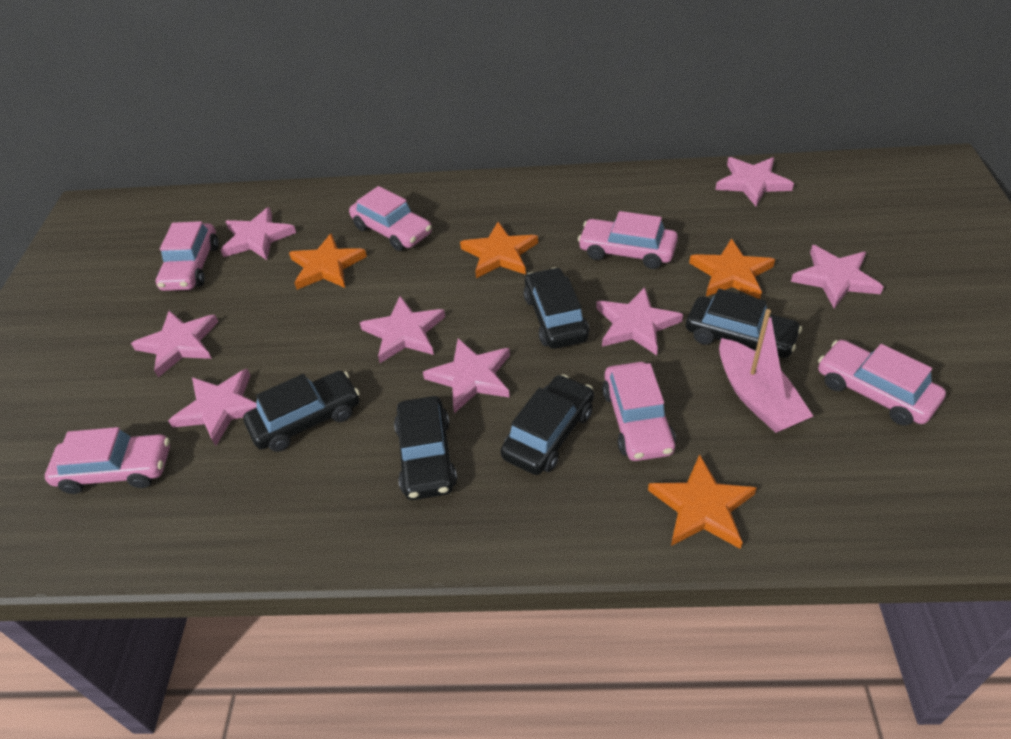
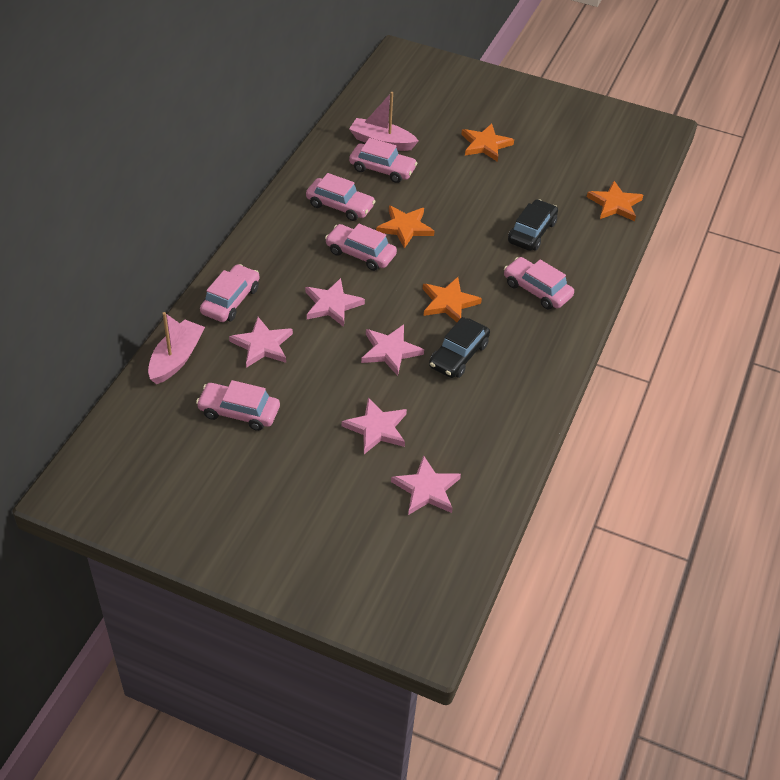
black car: [243,371,360,452] [394,396,457,500] [501,374,594,475] [524,267,589,349] [686,289,802,358] = 5 -> [429,317,490,378] [508,199,558,251] = 2
pink boat: [719,309,813,433] = 1 -> [148,312,205,384] [349,92,419,151] = 2
pink star: [131,311,218,377] [168,369,257,446] [221,207,296,260] [360,296,445,363] [423,338,510,413] [596,287,683,355] [715,157,794,206] [791,245,884,308] = 8 -> [229,317,293,368] [305,278,365,327] [342,397,407,454] [361,325,424,376] [391,455,461,515] = 5

